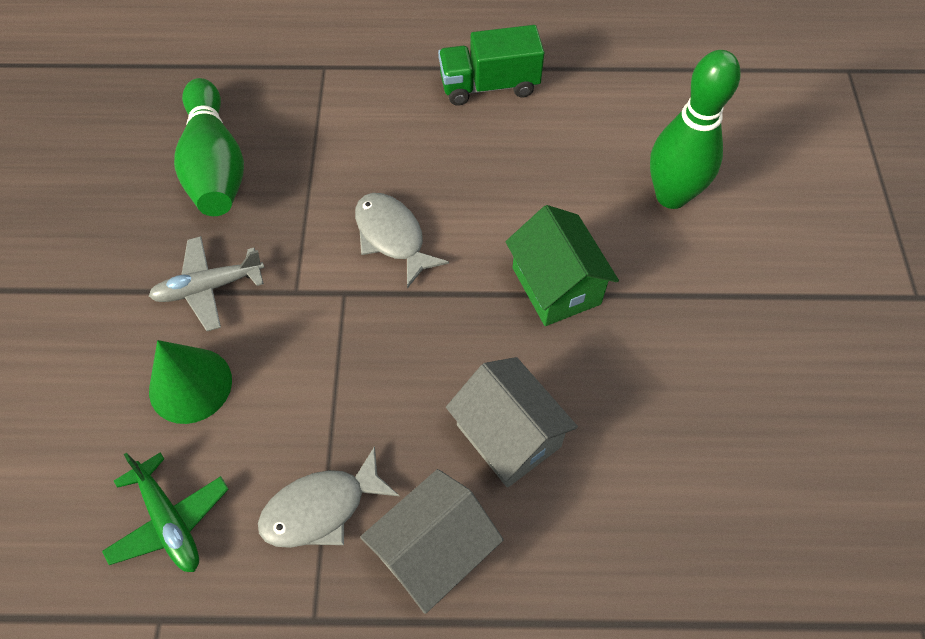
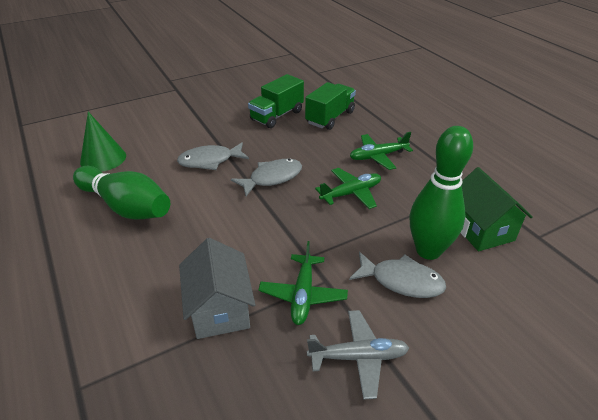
green plane: [102,452,229,572] = 1 -> [258,241,348,325] [315,168,381,209] [350,132,413,170] = 3
green truck: [438,25,544,105] = 1 -> [248,74,304,128] [305,82,356,130] = 2
grey fish: [258,446,399,548] [355,193,449,288] = 2 -> [177,142,249,170] [231,159,302,196] [349,252,446,298] = 3
grey house: [360,469,504,614] [446,357,578,488] = 2 -> [179,238,255,339] = 1

